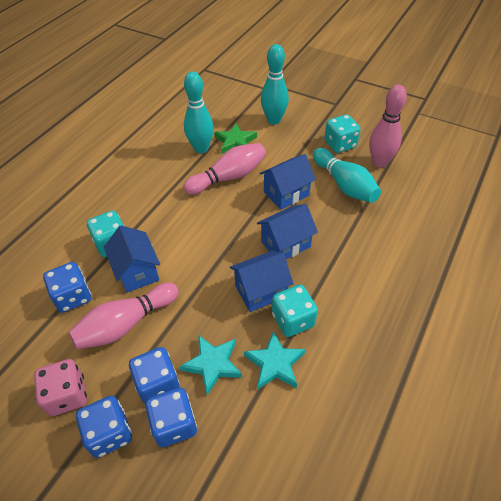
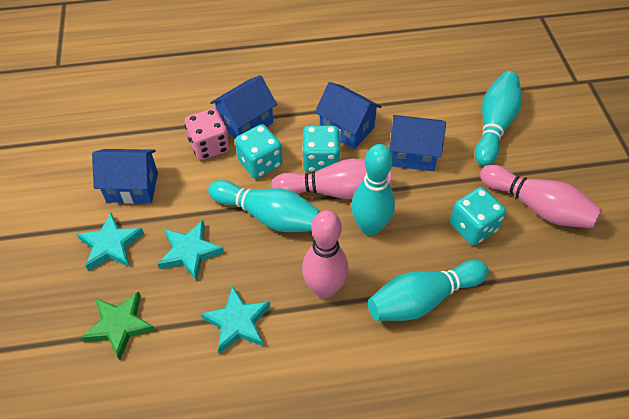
blue dice: [43,262,91,313] [76,395,132,458] [129,347,180,404] [145,388,197,447] = 4 -> none = 0
turquoise bowling pin: [184,72,214,153] [261,44,289,125] [313,148,381,203] = 3 -> [208,180,321,232] [351,144,395,236] [368,260,489,321] [475,71,522,166] = 4
turquoise star: [179,335,242,395] [244,331,306,390] = 2 -> [77,213,144,271] [158,220,224,281] [201,286,270,354] = 3

